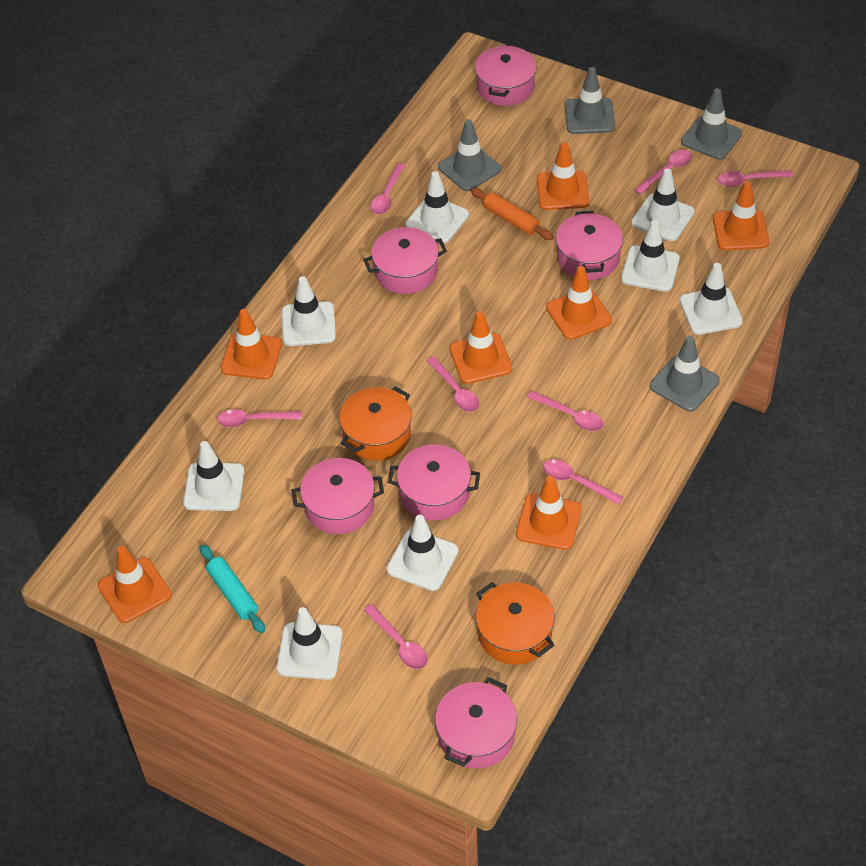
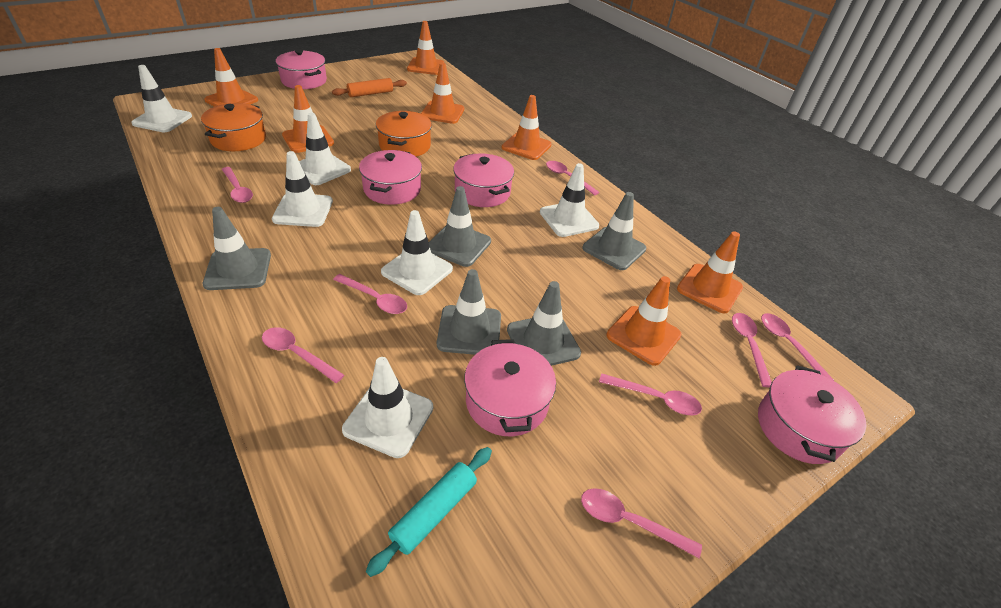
grey traffic cone: [438,119,501,191] [564,67,615,134] [650,336,720,411] [681,88,742,160] = 4 -> [203,207,271,290] [429,186,491,267] [437,269,501,355] [507,281,581,366] [583,192,646,270] = 5
pink pot: [292,458,384,534] [363,227,447,294] [388,445,480,520] [435,677,517,769] [475,44,537,106] [556,211,623,280] = 6 -> [276,49,327,89] [359,150,422,205] [453,153,514,207] [464,339,556,436] [758,365,867,464] = 5
white traffic cone: [183,441,244,511] [276,607,343,680] [282,276,336,346] [387,515,459,591] [405,171,469,243] [621,220,680,292] [632,169,695,241] [680,263,743,335] = 8 -> [131,65,192,132] [272,151,333,227] [299,113,351,185] [342,357,433,458] [381,210,453,295] [540,163,599,237] = 6

